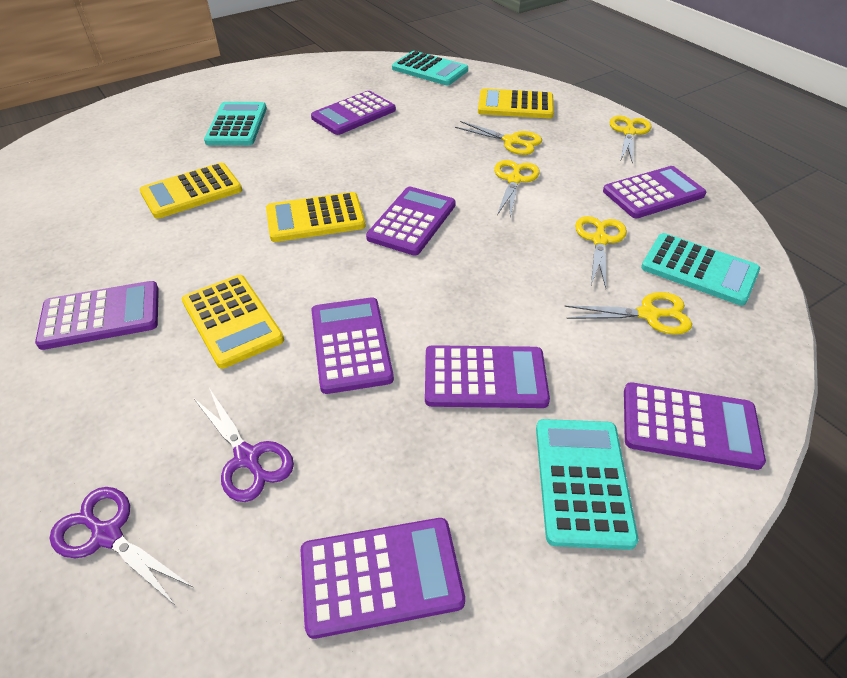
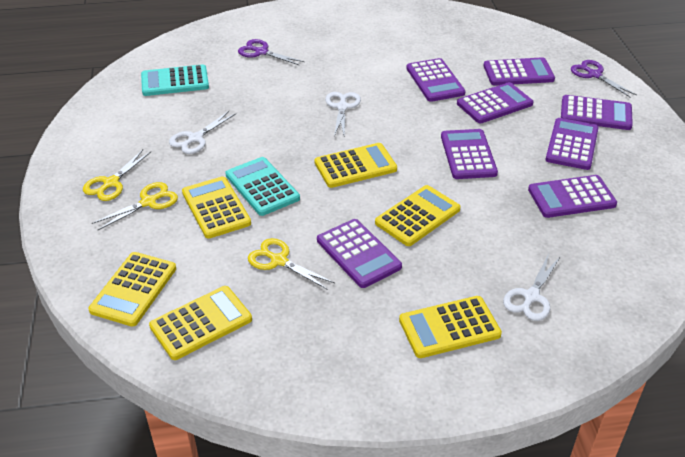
turquoise calculator: [204,102,267,145] [392,51,468,85] [536,419,638,550] [641,233,760,306] = 4 -> [141,64,209,96] [225,157,300,216] = 2
white scissors: none = 0 -> [169,111,236,154] [325,92,361,136] [503,254,561,321] = 3
yellow calculator: [139,163,242,219] [182,275,284,369] [266,192,366,242] [478,88,554,119] = 4 -> [88,252,176,327] [149,286,252,360] [182,176,251,239] [315,143,397,188] [375,185,461,246] [399,296,502,358] = 6
yellow scissors: [455,121,542,155] [494,160,540,217] [564,292,692,335] [575,216,627,288] [610,115,652,164] = 5 -> [83,150,151,201] [92,182,178,231] [248,238,335,290] = 3

